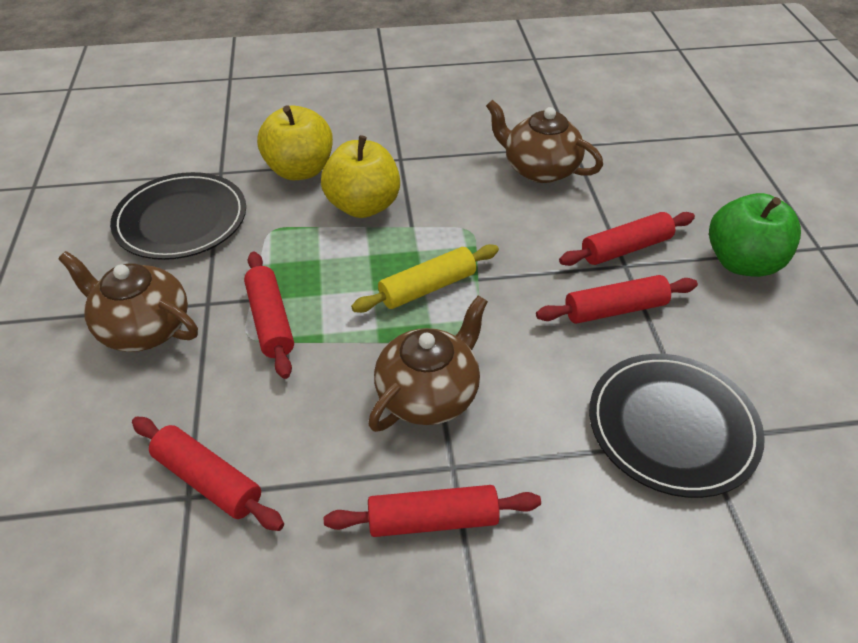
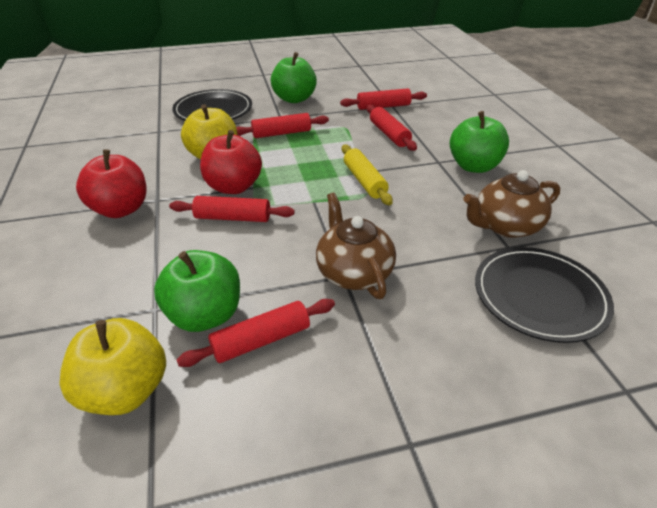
brown teapot: [58,251,198,352] [368,296,488,432] [486,100,603,183] = 3 -> [316,192,396,299] [463,170,560,238] = 2
green apple: [709,193,801,277] = 1 -> [154,250,240,332] [271,52,317,103] [450,111,509,173] = 3
red apple: none = 0 -> [76,149,146,218] [200,130,262,194] = 2

